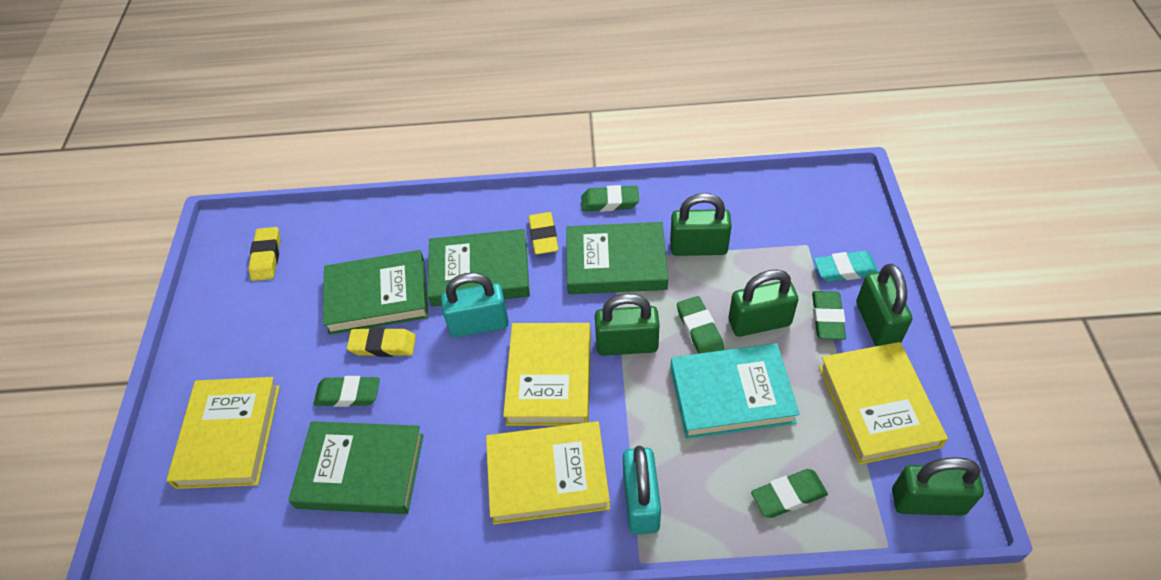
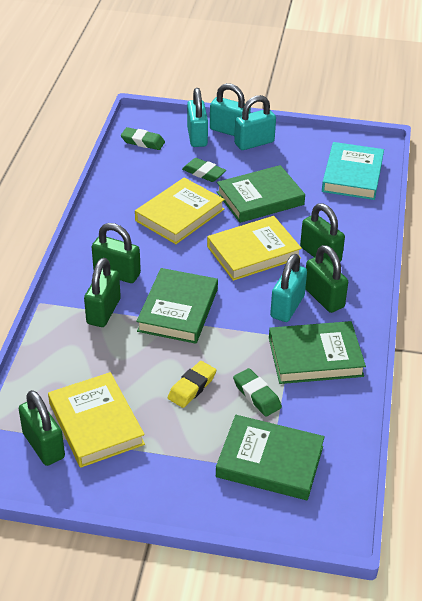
green eraser: [313,376,380,407] [581,185,639,212] [677,296,724,354] [751,469,828,518] [812,291,846,340] = 5 -> [121,127,165,150] [182,158,226,182] [233,368,282,416] = 3
turquoise eraser: [814,251,879,282] = 1 -> none = 0
turquoise padlock: [441,273,509,338] [623,446,661,535] = 2 -> [187,88,208,147] [210,83,251,136] [234,95,276,150] [270,254,307,322] = 4
yellow book: [166,377,280,489] [486,421,610,525] [503,323,591,426] [819,342,948,464] = 4 -> [48,372,145,468] [135,178,225,244] [207,216,302,281] = 3
yellow eraser: [248,227,280,281] [347,327,416,357] [528,212,558,255] = 3 -> [168,361,216,408] = 1

